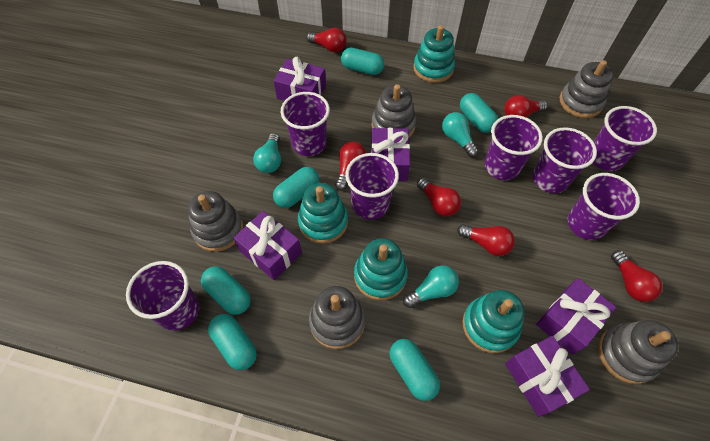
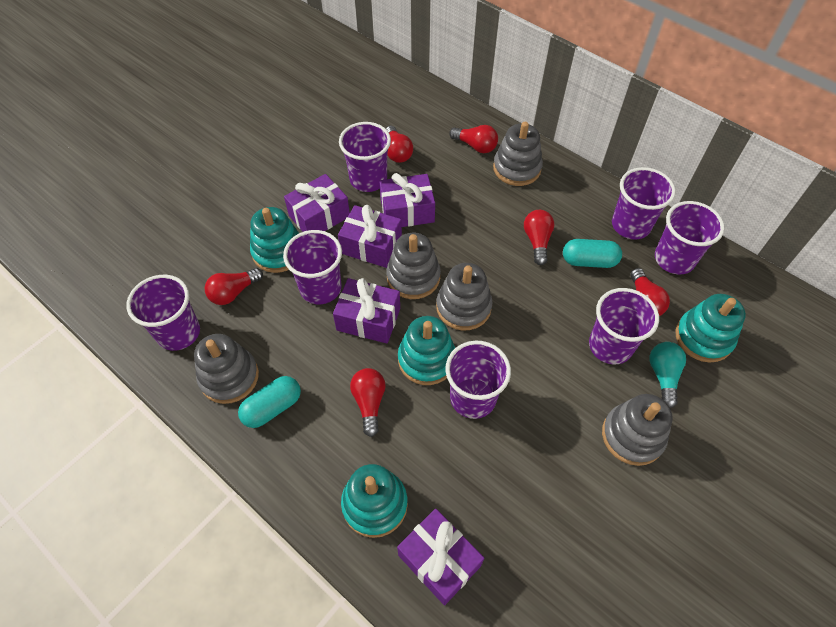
turquoise capsule: [201,266,251,315] [208,314,257,370] [273,167,319,208] [341,48,384,75] [389,339,440,401] [460,93,498,133] = 6 -> [238,376,301,428] [563,239,622,268] = 2
turquoise light bulb: [253,133,281,173] [403,265,459,308] [442,112,478,157] = 3 -> [650,342,686,408] = 1

